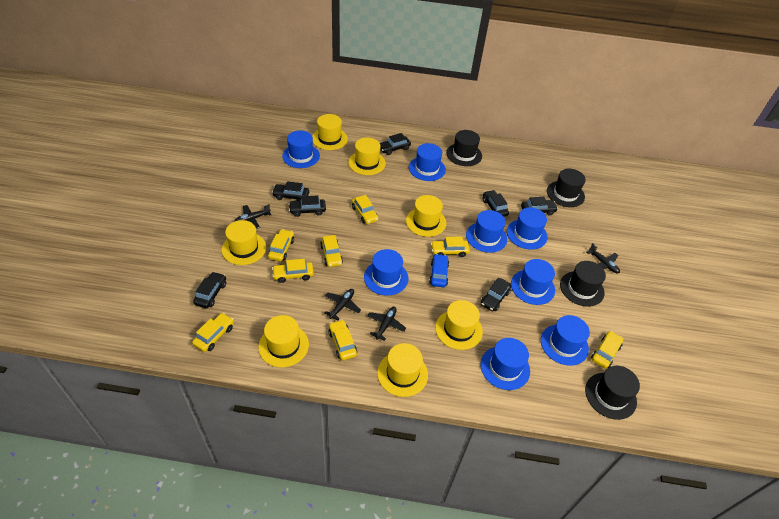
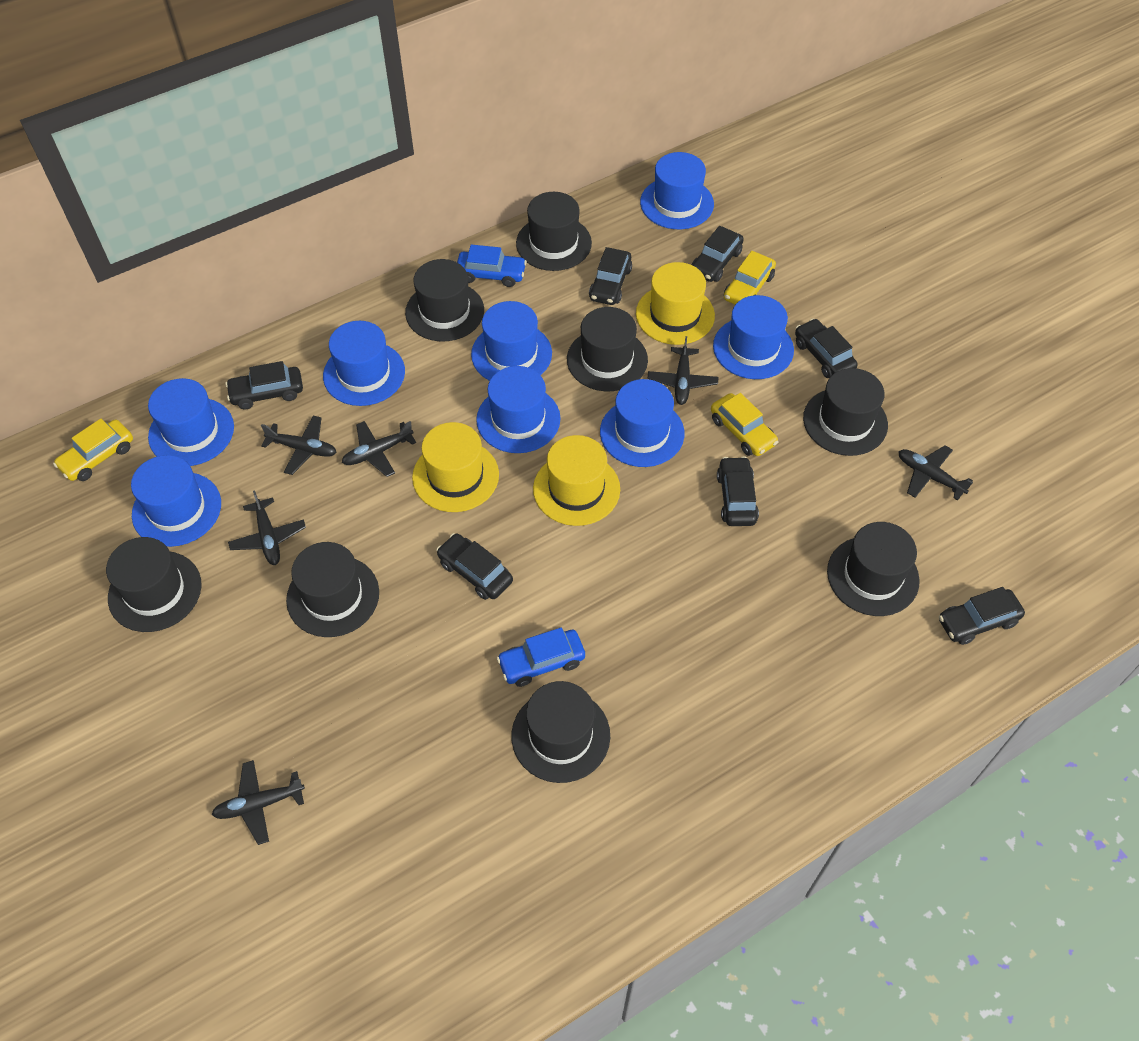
black hat: [446,130,482,166] [547,169,586,207] [560,261,606,307] [585,366,640,420] = 4 -> [106,537,202,632] [286,542,379,637] [405,259,484,341] [511,681,610,783] [516,192,592,271] [567,307,648,391] [803,368,888,456] [827,522,920,616] = 8
black plane: [234,204,271,229] [324,289,361,320] [367,307,406,341] [586,243,620,273] = 4 -> [211,760,305,845] [228,490,306,565] [261,415,337,475] [342,421,416,477] [648,336,718,405] [898,445,973,501] = 6
blue car: [429,254,449,287] = 1 -> [457,244,527,287] [497,627,585,687] = 2
yellow car: [192,313,234,352] [268,229,294,261] [272,259,314,283] [320,235,343,267] [328,320,357,360] [352,195,378,224] [431,237,470,257] [591,331,623,369] = 8 -> [53,418,133,481] [711,393,779,456] [724,251,776,305] = 3
yellow hat: [222,220,266,265] [258,315,309,367] [312,114,348,150] [348,138,386,175] [377,343,428,397] [406,195,447,237] [435,300,483,350] = 7 -> [412,422,499,512] [533,435,620,526] [636,262,715,345] = 3

